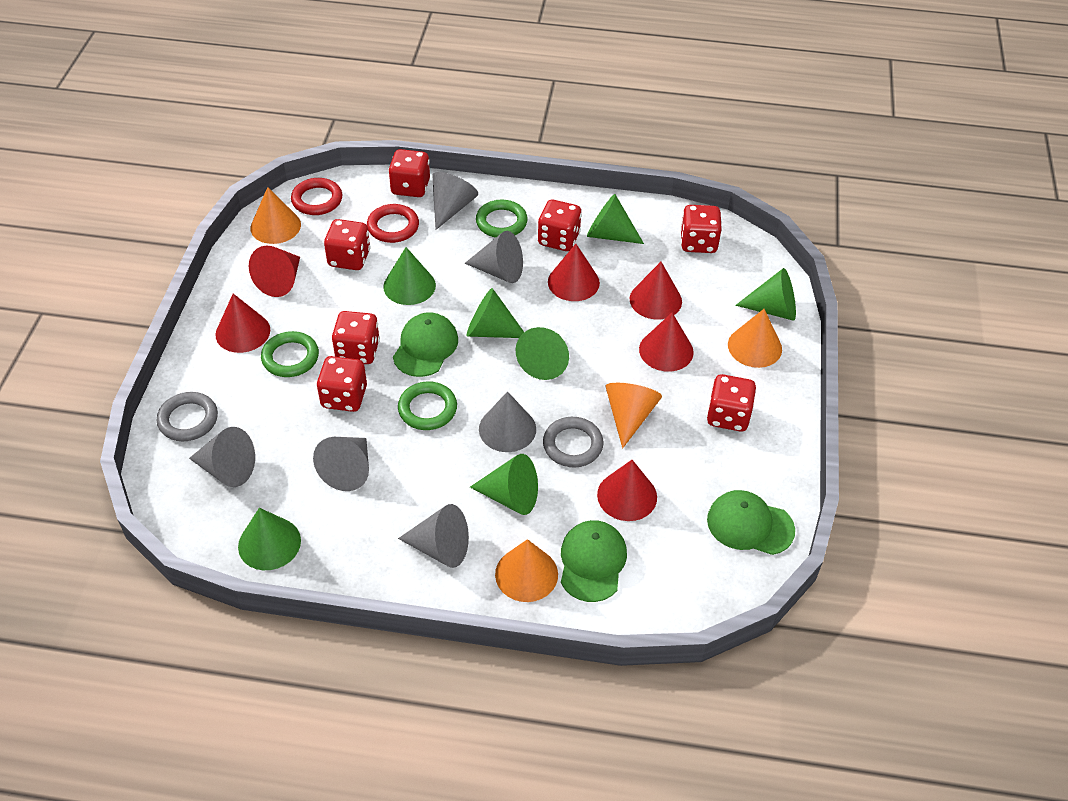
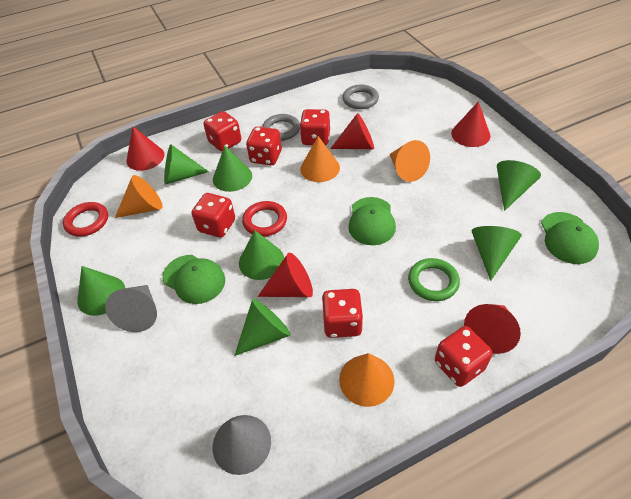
green ring: [261,331,319,377] [398,382,457,430] [476,200,528,238] = 3 -> [408,258,460,301] = 1
grey cone: [189,427,255,487] [313,437,369,491] [398,504,469,568] [432,172,478,230] [465,231,523,283] [479,391,536,452] = 6 -> [105,285,157,332] [213,415,271,475] = 2
red cone: [215,294,270,353] [249,246,300,297] [548,244,600,301] [597,460,657,521] [630,262,682,319] [639,313,694,372] = 6 -> [126,126,165,171] [258,253,313,297] [330,113,374,149] [451,101,490,147] [464,304,521,354] = 5
red dice: [316,356,367,412] [324,219,370,270] [331,311,380,364] [388,149,430,197] [538,200,582,251] [680,205,722,253] [707,374,756,432] = 7 -> [192,193,235,238] [203,111,241,151] [246,127,282,165] [300,109,330,145] [322,289,363,338] [435,326,493,387] = 6

